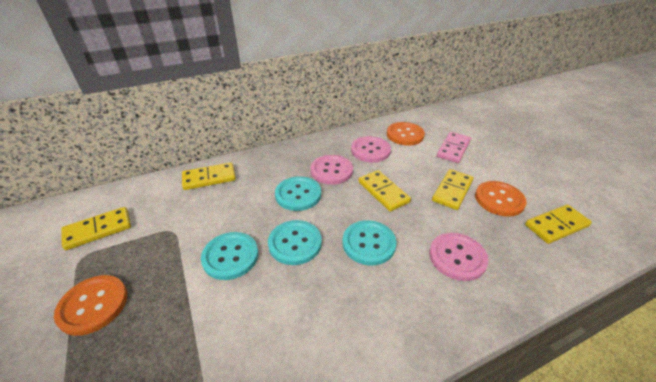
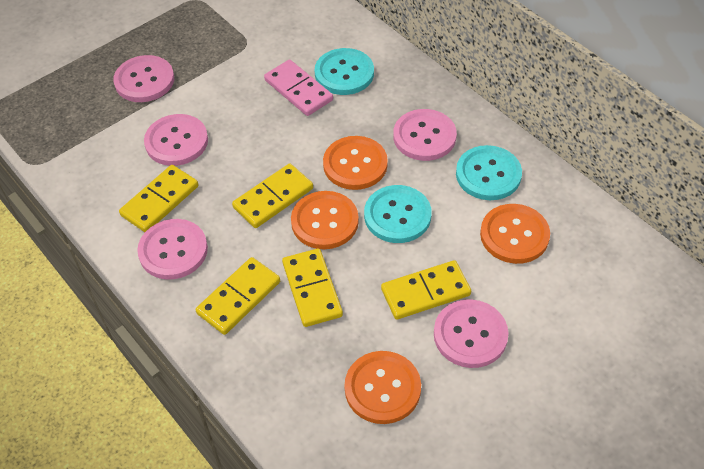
orange button: [54,275,127,336] [387,122,425,146] [475,181,527,217] = 3 -> [291,191,359,249] [323,136,388,190] [344,351,421,424] [480,204,550,264] = 4
pink button: [311,155,353,185] [351,136,391,162] [429,233,488,281] = 3 -> [113,55,174,102] [137,219,208,279] [144,114,208,166] [393,109,457,161] [434,299,508,368] = 5
turquoise button: [201,232,258,280] [268,220,322,265] [275,176,321,211] [343,220,397,265] = 4 -> [315,48,374,95] [364,185,432,243] [456,145,522,200] = 3

